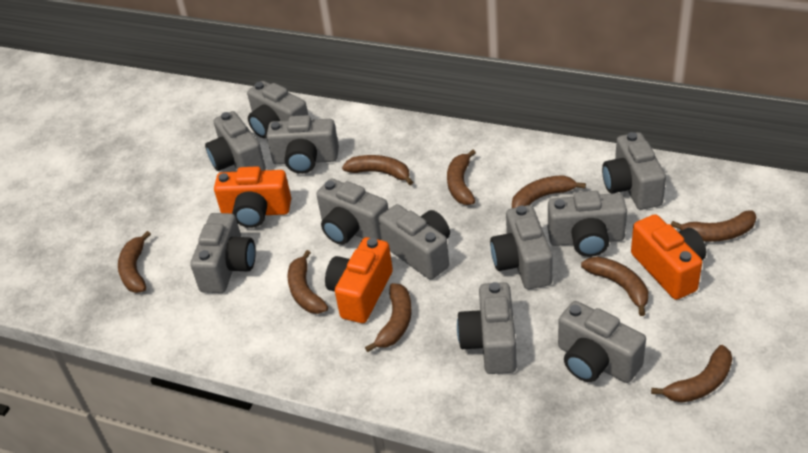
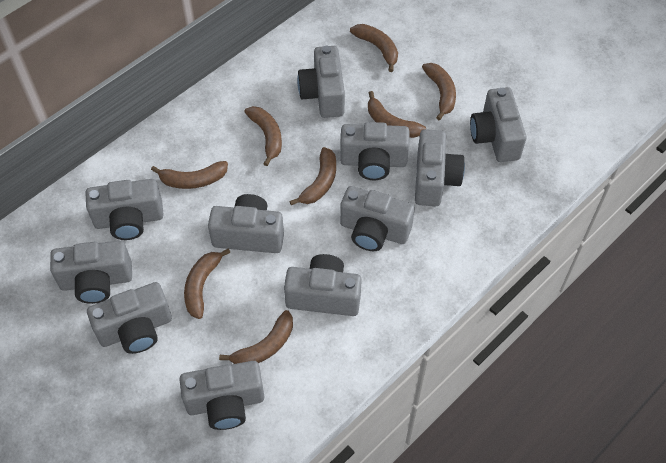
brown banana: [118,231,151,293] [287,250,328,314] [342,155,413,185] [365,283,412,352] [447,150,476,205] [512,175,586,208] [581,256,648,316] [651,345,733,403] [671,210,756,242] = 9 -> [151,161,228,189] [184,249,231,319] [219,310,293,364] [244,106,282,166] [290,147,336,205] [350,24,398,72] [368,91,426,138] [422,63,456,121] = 8
orange camera: [214,166,291,228] [325,237,393,323] [631,214,706,300] = 3 -> none = 0

